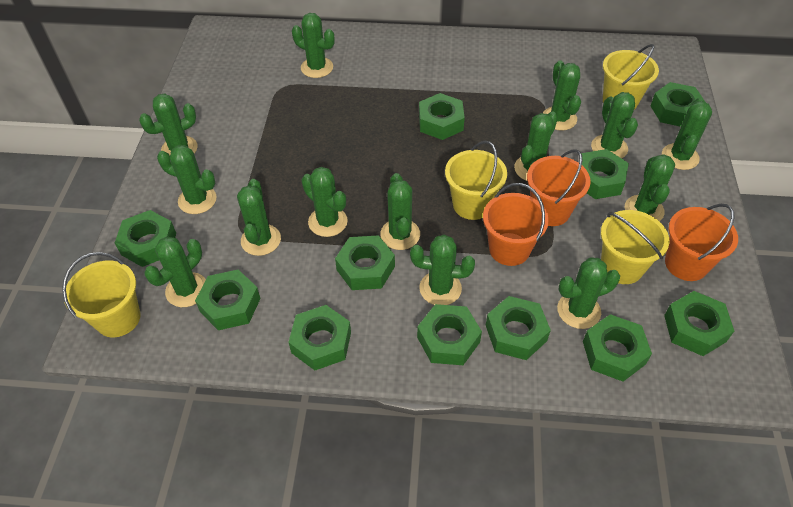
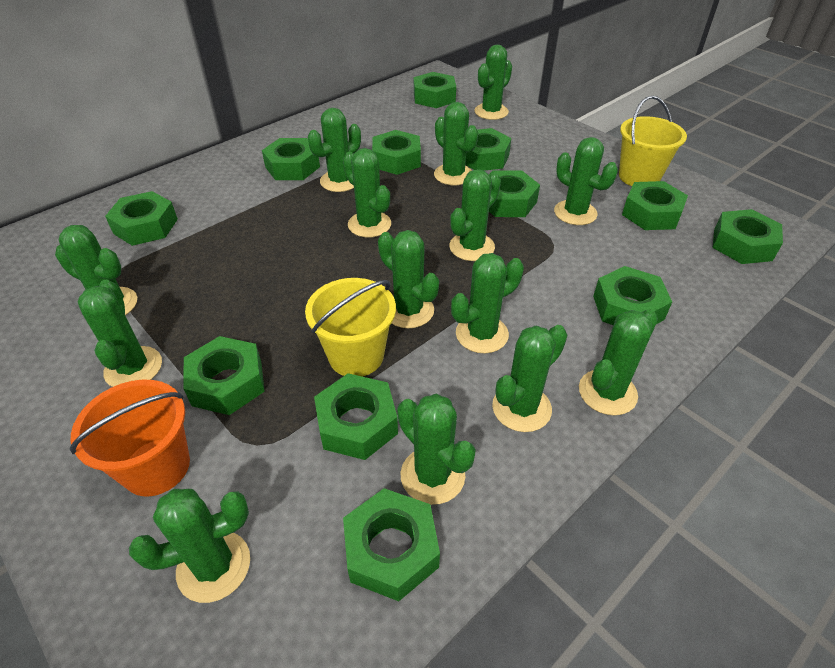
green nut: [115,210,176,267] [195,269,261,330] [288,305,351,370] [335,235,395,290] [417,304,482,365] [419,93,465,140] [486,296,551,360] [579,149,629,199] [583,314,652,382] [650,82,705,127] [664,291,734,356] = 11 -> [105,191,178,246] [183,336,265,415] [262,138,320,180] [314,373,398,460] [343,488,440,601] [372,130,421,175] [414,72,456,108] [465,128,511,171] [489,170,540,217] [593,266,672,325] [622,181,688,230] [713,209,783,264] = 12
orange bucket: [483,183,549,266] [527,149,591,226] [665,204,738,281] = 3 -> [70,380,190,496] = 1
yellow bucket: [62,252,140,337] [445,141,507,220] [601,210,669,284] [603,44,659,110] = 4 -> [305,278,396,376] [619,96,687,186] = 2

